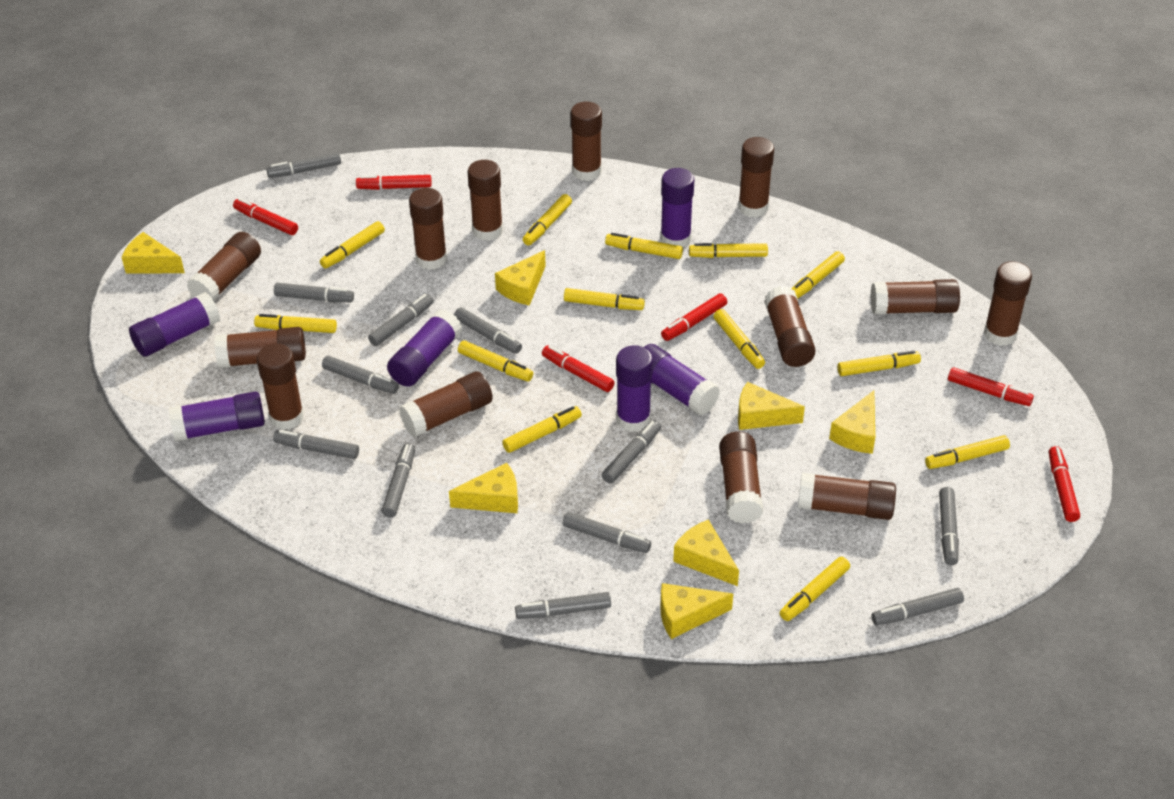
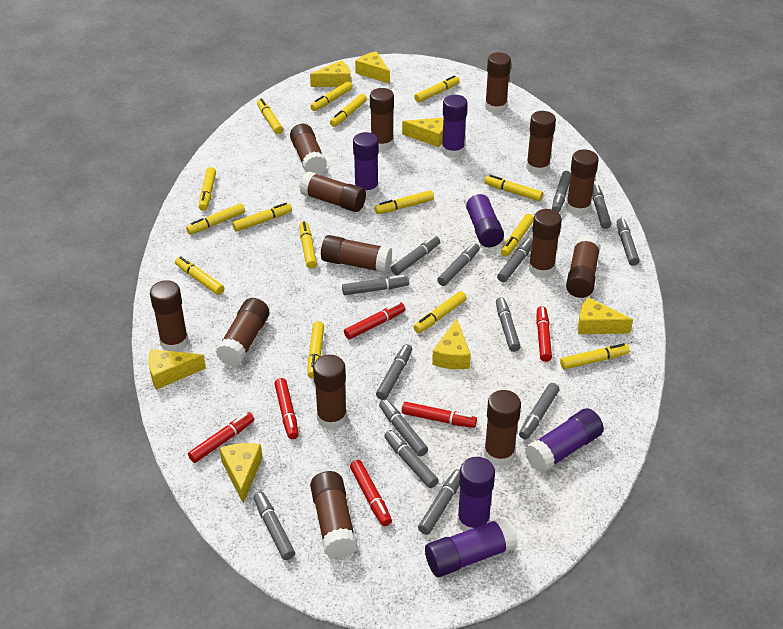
brown glue stick: [187,232,261,301] [214,327,306,368] [257,344,304,430] [399,371,493,437] [409,188,447,270] [468,160,503,241] [571,102,602,181] [719,431,763,524] [738,137,774,218] [764,286,816,367] [798,473,896,520] [870,279,960,315] [984,261,1032,346] = 13 -> [150,280,188,352] [216,298,269,366] [290,124,327,175] [300,171,366,212] [310,471,357,559] [313,355,347,430] [321,235,392,273] [370,88,394,151] [484,390,521,466] [485,52,511,113] [526,111,556,175] [529,209,562,278] [566,149,599,216] [566,235,601,298] = 14
grey marker: [266,152,341,178] [273,430,359,459] [274,283,354,302] [322,355,399,394] [368,294,434,346] [382,443,415,517] [454,307,522,354] [515,592,611,619] [563,512,651,553] [602,420,661,483] [871,588,964,626] [939,487,959,565] = 12 -> [254,492,295,560] [342,275,409,295] [376,344,412,400] [379,399,428,456] [384,430,439,488] [391,236,440,275] [418,469,460,535] [437,243,480,286] [496,297,521,352] [497,238,532,282] [519,383,559,439] [552,171,571,212] [592,184,611,229] [616,218,639,266] = 14
yellow marker: [254,314,337,333] [320,221,385,269] [458,340,533,382] [502,406,582,453] [523,194,572,246] [564,288,645,310] [605,233,683,259] [689,243,768,258] [713,309,765,369] [780,557,850,621] [791,251,845,299] [837,350,921,376] [925,435,1010,469] = 13 -> [175,256,224,295] [186,203,245,234] [199,167,216,211] [232,203,292,231] [257,98,283,134] [299,221,317,269] [308,321,324,378] [310,81,353,111] [330,94,367,127] [375,190,434,214] [413,291,467,333] [414,75,460,102] [484,175,543,201] [501,214,534,257] [560,343,629,370] = 15

